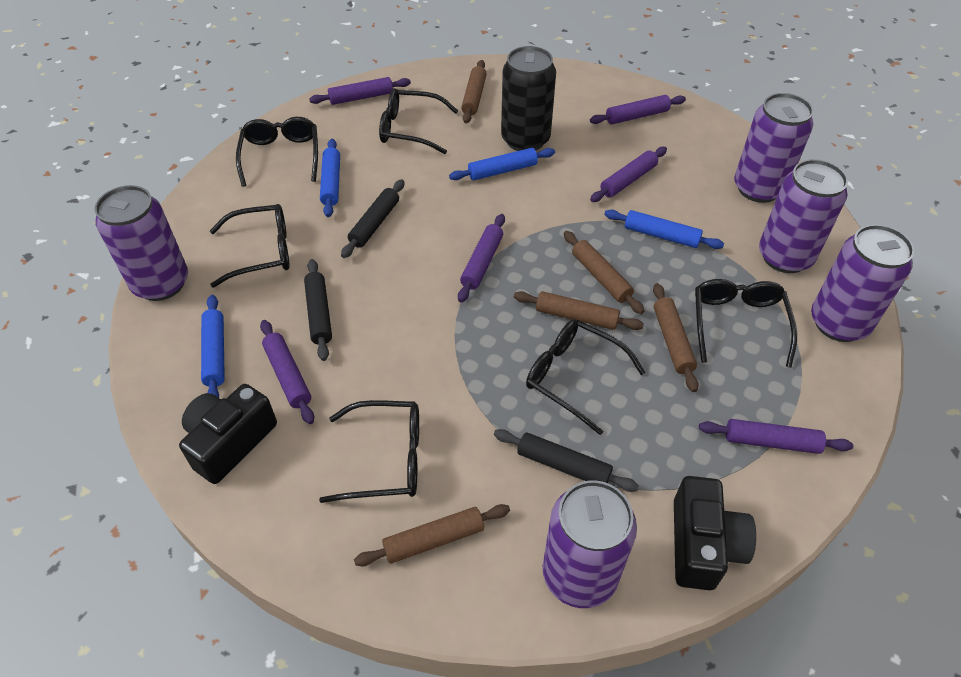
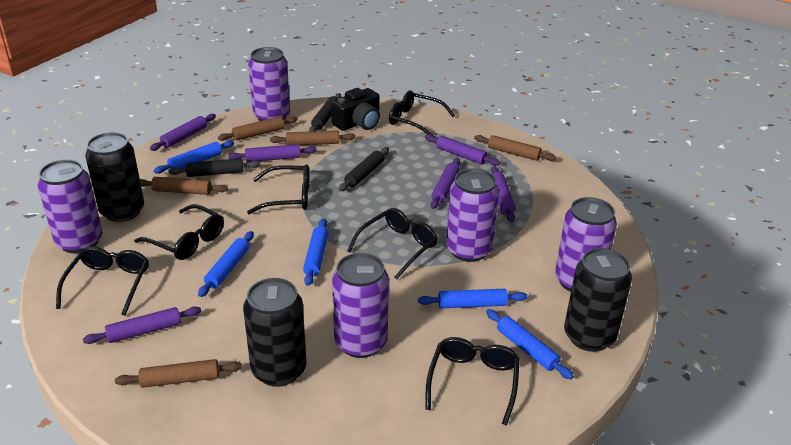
black camera: [179,384,277,484] [674,476,756,590] = 2 -> [331,88,380,131] = 1
black can: [501,46,556,151] = 1 -> [85,132,144,222] [243,278,307,387] [564,248,632,352] = 3
blue rolling pin: [201,295,225,398] [320,139,340,217] [449,148,555,180] [604,210,724,249] = 4 -> [154,140,234,174] [198,231,254,297] [303,219,329,286] [418,289,527,308] [486,309,574,379] = 5

